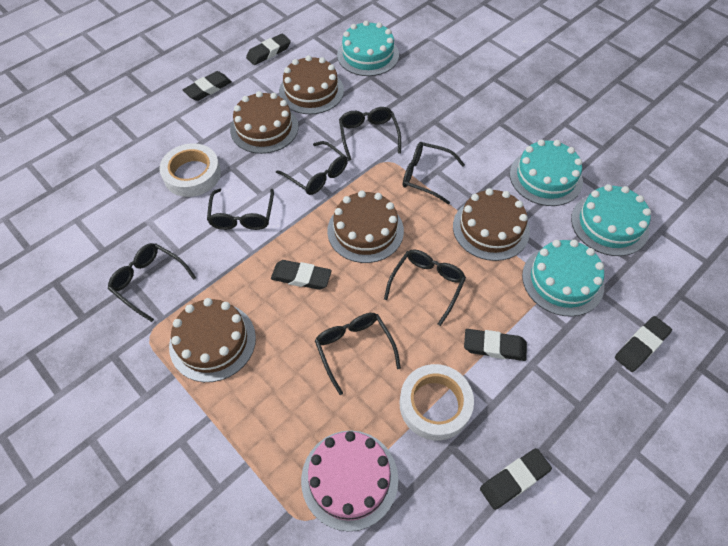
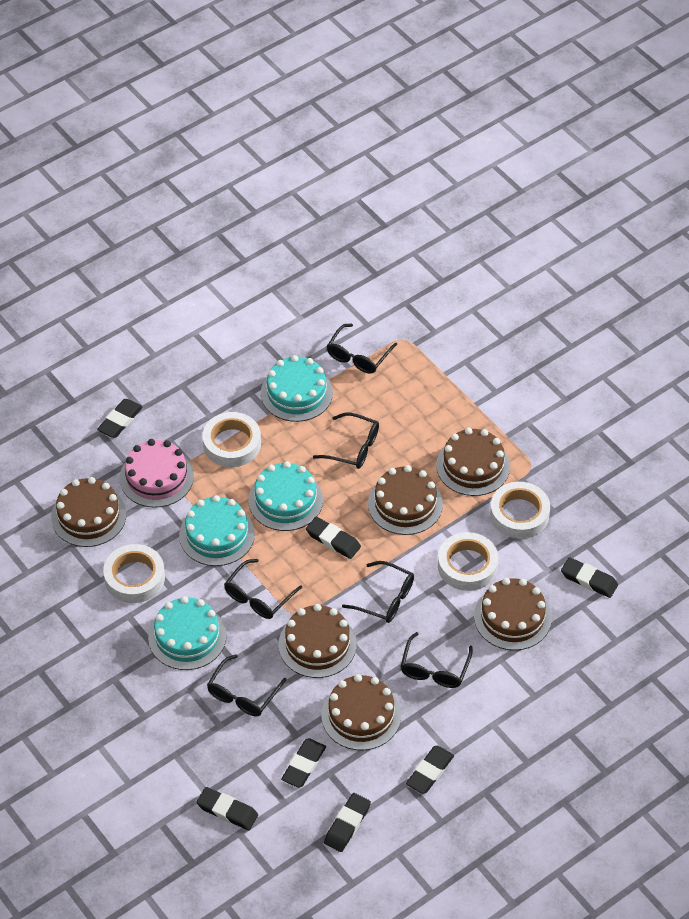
black eraser: [182,71,232,101] [246,33,291,65] [271,260,332,290] [464,329,527,361] [480,448,552,510] [615,316,672,372] = 6 -> [97,399,143,438] [196,787,258,830] [281,738,326,788] [306,517,361,559] [324,793,371,852] [406,746,454,794] [561,557,618,598] = 7
black glasses: [108,243,196,322] [207,188,274,230] [276,141,348,195] [315,313,401,395] [339,107,401,161] [384,249,466,326] [403,142,465,205] = 7 -> [207,654,286,716] [224,559,302,619] [313,412,379,469] [327,323,397,374] [342,561,414,623] [401,632,473,688] = 6
brown cake: [169,298,256,382] [230,91,298,154] [279,55,344,114] [327,190,404,263] [453,188,530,261] = 5 -> [51,477,126,547] [279,604,357,678] [321,674,401,750] [368,465,443,535] [436,428,510,496] [474,578,552,650] = 6
white tape: [159,143,221,197] [400,364,474,440] = 2 -> [103,544,165,603] [203,412,261,467] [438,532,499,591] [490,482,550,539] = 4

